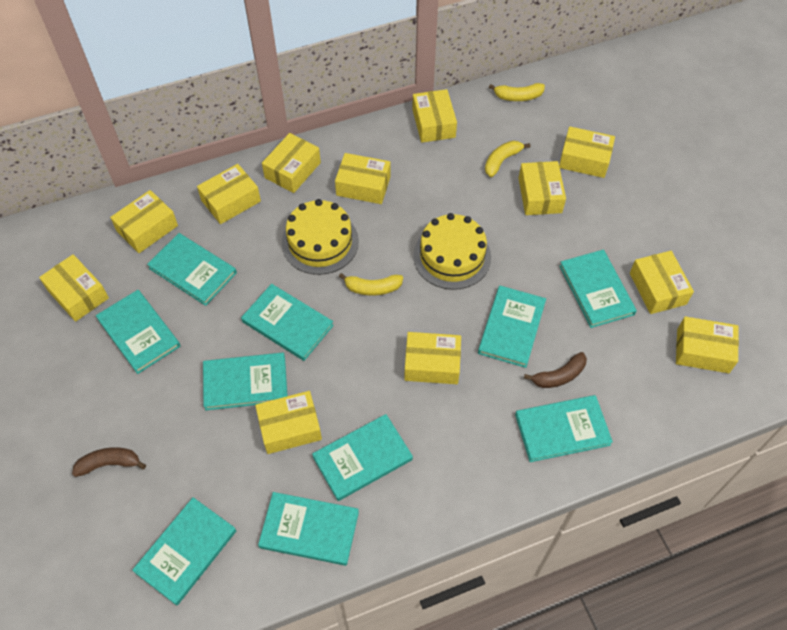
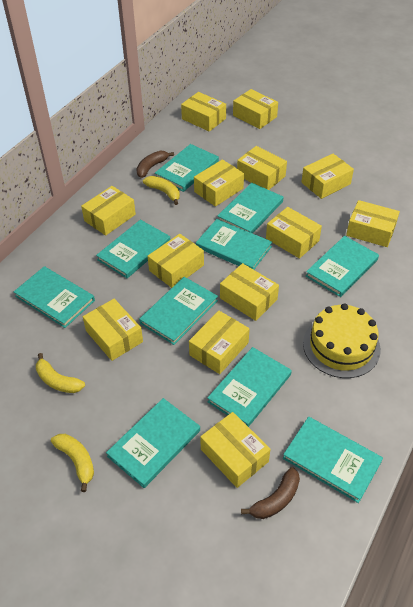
yellow box: [39,254,109,322] [110,190,178,253] [197,164,261,224] [255,391,322,454] [262,133,321,193] [335,153,391,204] [404,332,461,384] [412,89,457,143] [518,161,566,215] [559,126,615,178] [630,251,694,314] [676,316,739,373] = 12 -> [81,186,136,236] [83,299,143,361] [148,234,204,288] [181,92,226,132] [189,311,249,374] [194,159,244,207] [200,412,271,488] [220,263,279,321] [233,89,278,129] [237,146,287,190] [266,207,322,259] [301,154,354,199] [346,200,400,247] = 13
yellow cake: [282,199,359,275] [413,213,491,290] = 2 -> [303,303,381,378] = 1

